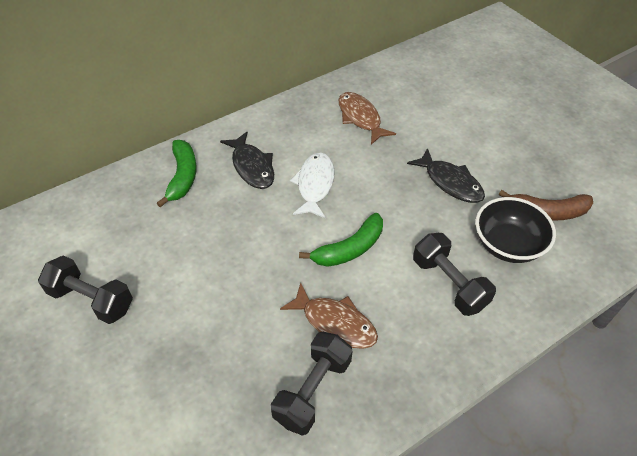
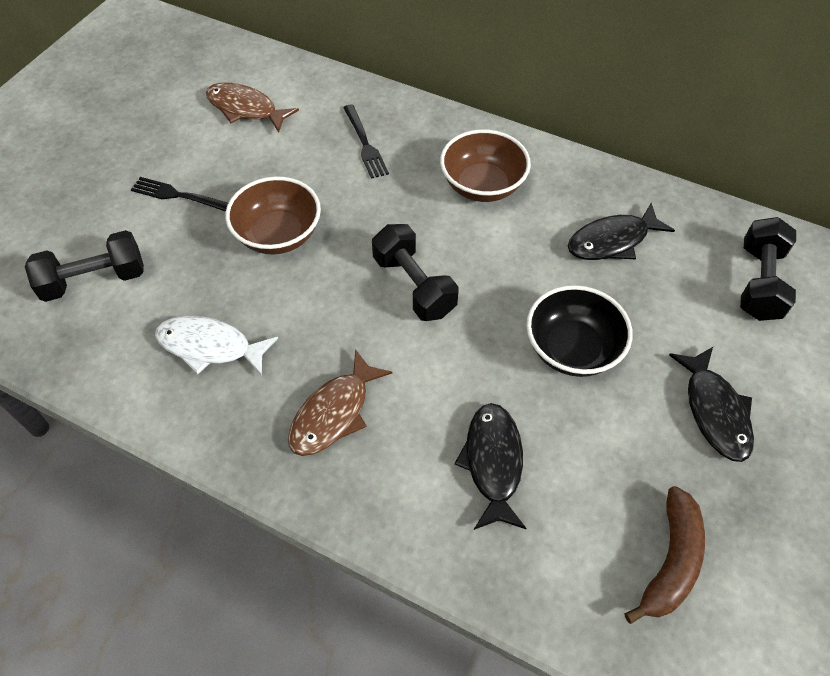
black fish: [220,131,274,189] [407,148,485,203] = 2 -> [455,403,526,530] [568,203,675,260] [669,347,754,462] = 3
black fork: none = 0 -> [131,177,228,212] [343,104,389,179] = 2
brown bowl: none = 0 -> [225,176,321,254] [440,129,531,202] = 2
green banana: [157,140,197,207] [299,213,383,267] = 2 -> none = 0

